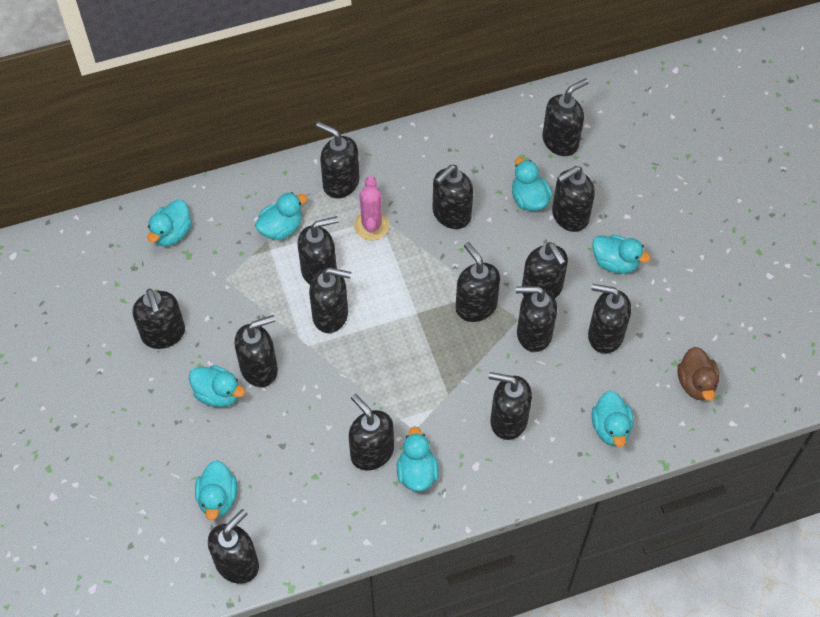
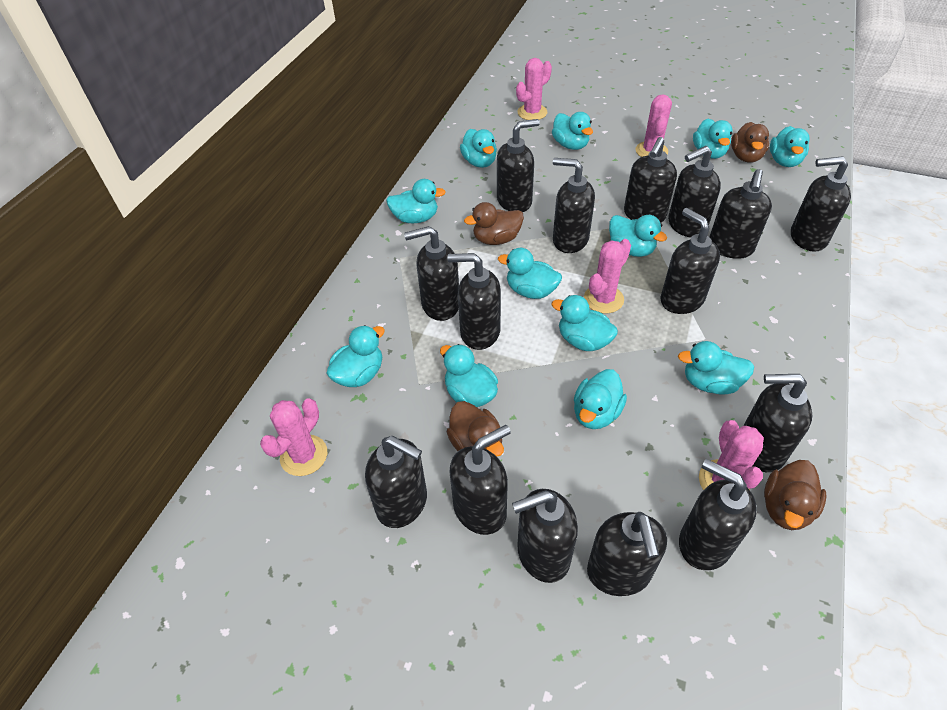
brown duck: [677,347,719,401] = 1 -> [447,401,504,457] [464,202,524,245] [731,122,769,163] [764,460,827,530] = 4
pink cactus: [354,176,390,241] = 1 -> [260,398,327,476] [516,58,552,120] [584,239,631,313] [635,94,672,157] [699,420,764,490] = 5
turquoise duck: [147,200,192,247] [189,365,245,407] [195,460,237,520] [255,192,307,240] [397,426,439,492] [512,157,552,211] [592,235,651,274] [592,391,633,447] = 8 -> [326,325,385,387] [386,179,446,223] [440,344,498,407] [460,129,497,168] [498,248,562,299] [551,295,618,351] [552,112,593,150] [574,369,627,429] [609,215,667,257] [678,341,754,395] [693,119,733,159] [770,126,810,167] = 12

